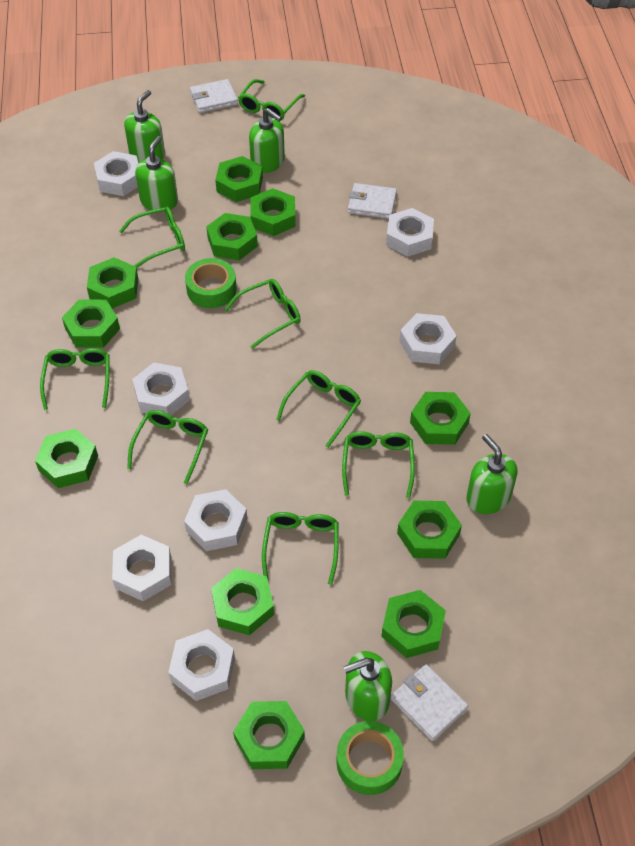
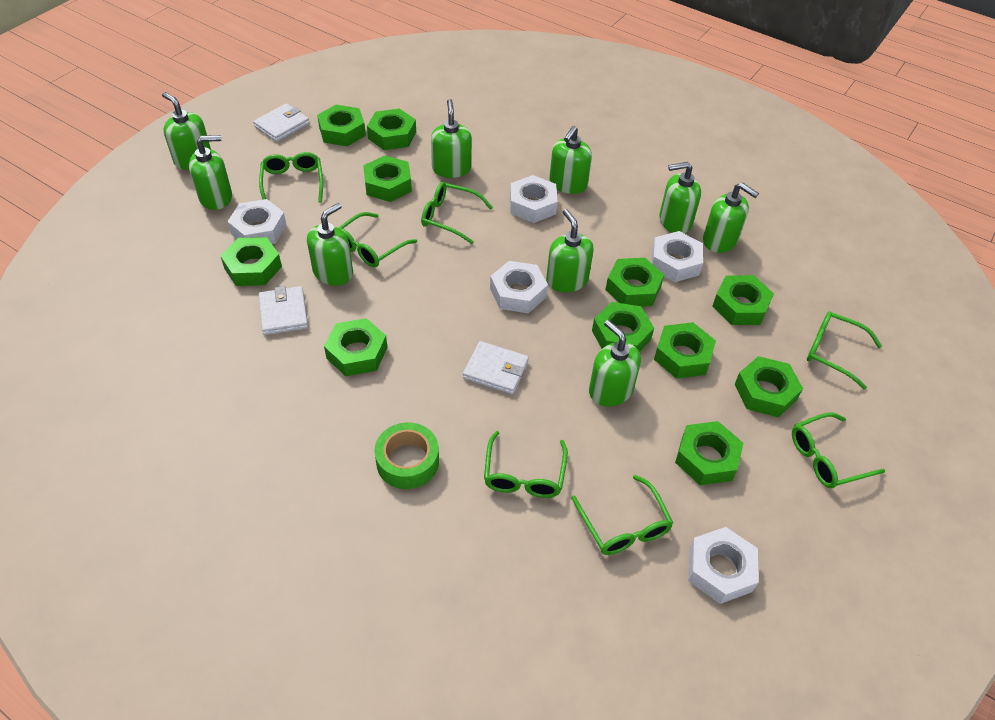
green glasses: [40,348,109,410] [119,207,185,268] [127,410,208,484] [224,279,301,349] [238,79,305,120] [262,512,339,585] [276,370,361,448] [342,431,415,498] = 8 -> [259,152,323,202] [338,212,417,267] [421,182,493,244] [484,431,568,498] [572,475,673,555] [792,413,885,488] [807,312,882,390] = 7
green soap dispenser: [124,90,165,162] [135,136,178,210] [249,108,285,173] [344,651,392,721] [466,434,517,514] = 5 -> [162,92,211,170] [189,135,232,210] [307,203,353,286] [431,99,472,178] [546,209,594,293] [549,126,592,194] [589,320,641,407] [659,162,701,233] [703,182,759,253] = 9
green tape: [185,258,237,308] [336,721,404,795] = 2 -> [374,422,439,489] = 1
white nut: [94,151,138,196] [112,535,171,601] [132,363,190,415] [168,629,235,701] [184,489,247,551] [386,208,434,257] [399,313,457,364] = 7 -> [227,199,286,244] [490,261,548,313] [510,175,558,223] [651,231,703,282] [688,527,759,604] = 5

